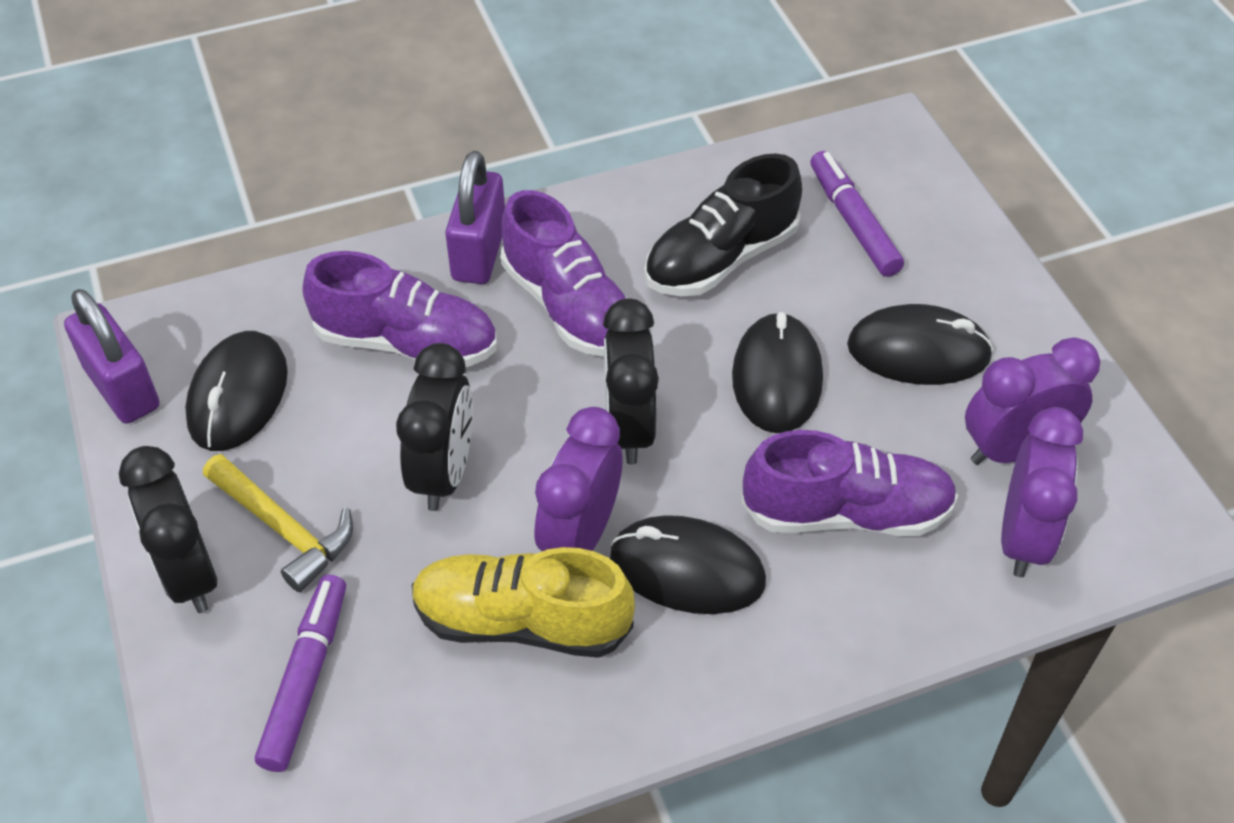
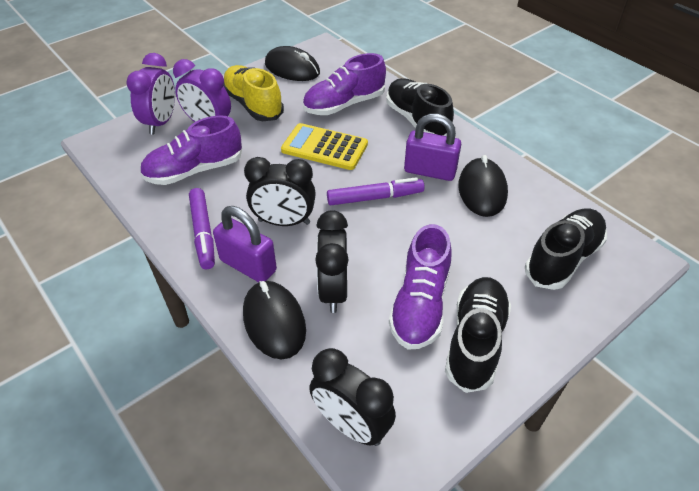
black mouse: [185,331,288,451] [610,515,766,614] [732,312,823,433] [847,304,993,385] = 4 -> [243,281,306,359] [265,46,320,81] [458,155,508,217] = 3
black shoe: [644,154,802,296] = 1 -> [386,78,454,136] [445,277,511,393] [525,208,607,290] = 3
purple clock: [535,407,622,551] [965,337,1100,465] [1001,407,1083,577] = 3 -> [127,53,175,135] [173,59,231,122] = 2
yellow calculator: none = 0 -> [281,123,368,170] = 1
yellow hammer: [203,454,353,592] = 1 -> none = 0

